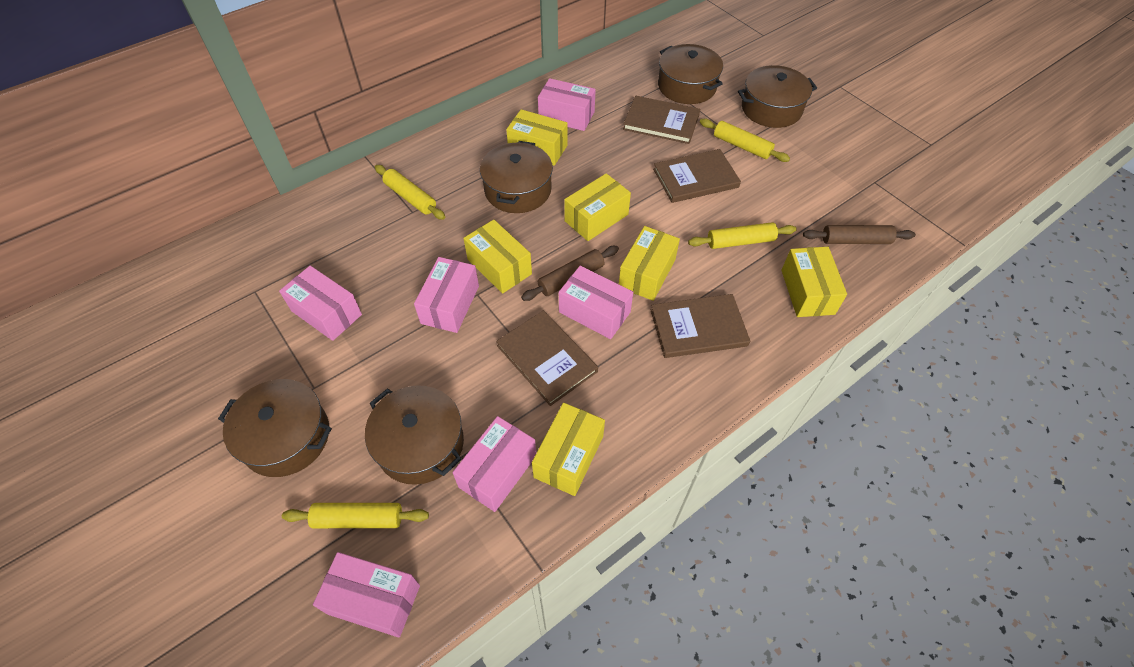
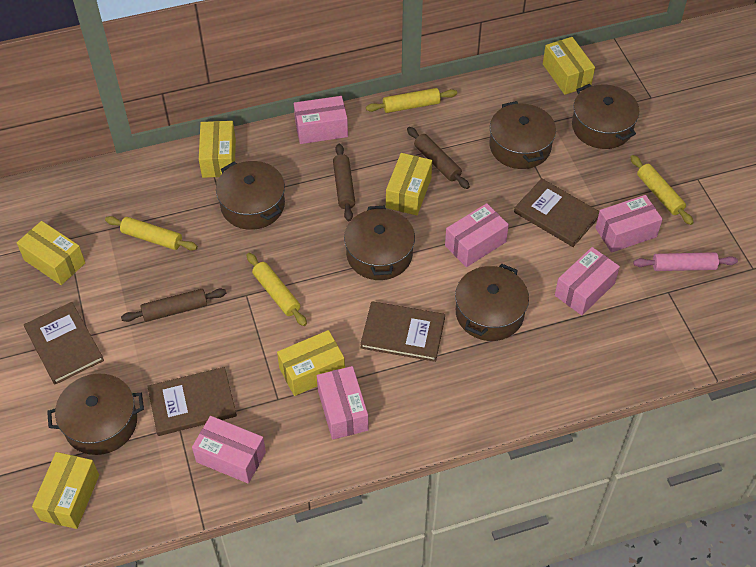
brown pot: [218,379,332,477] [365,385,464,485] [480,141,553,213] [658,44,723,104] [738,65,817,128] = 5 -> [47,374,144,455] [216,161,285,230] [344,206,415,280] [455,264,529,341] [489,101,556,169] [572,84,639,149] = 6
brown rolling pin: [521,246,619,301] [803,225,916,244] = 2 -> [121,289,226,322] [333,144,355,221] [407,127,470,189] = 3
pink rolling pin: none = 0 -> [633,252,738,271] = 1

